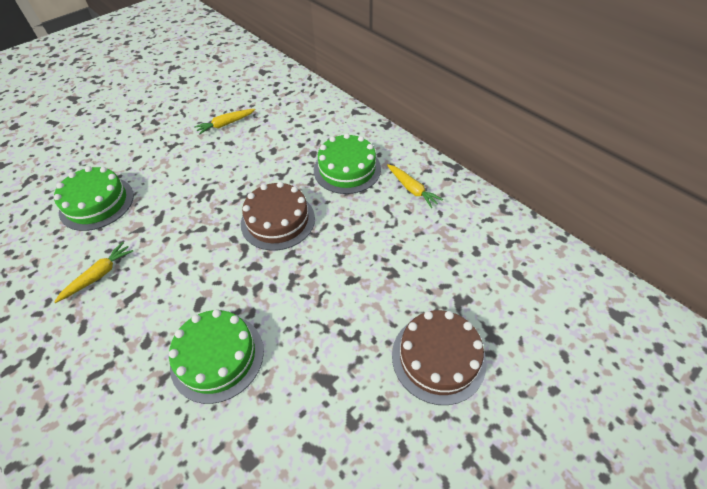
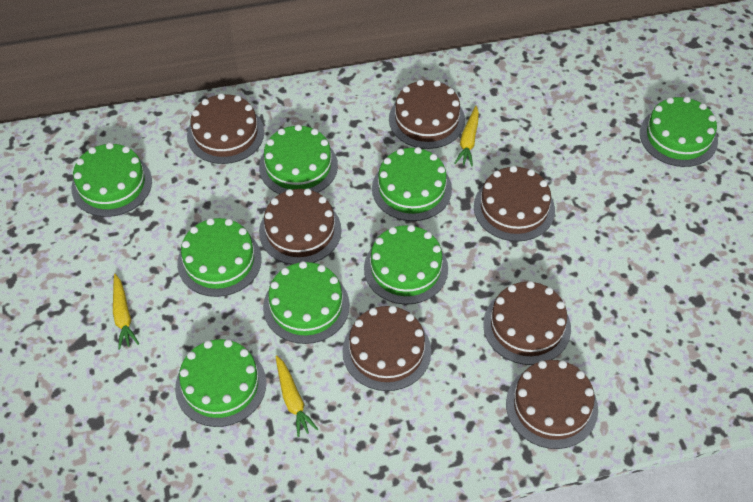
brown cake: [241,182,315,251] [392,310,486,405] = 2 -> [187,93,264,164] [259,188,342,265] [342,306,431,391] [389,80,465,149] [474,166,555,242] [483,281,571,365] [506,360,598,449] = 7
green cake: [54,166,134,231] [169,309,264,404] [314,133,381,194] = 3 -> [71,143,152,217] [175,339,266,427] [177,218,262,297] [259,124,338,194] [263,261,350,344] [364,225,448,304] [372,147,452,221] [640,97,718,167] = 8

